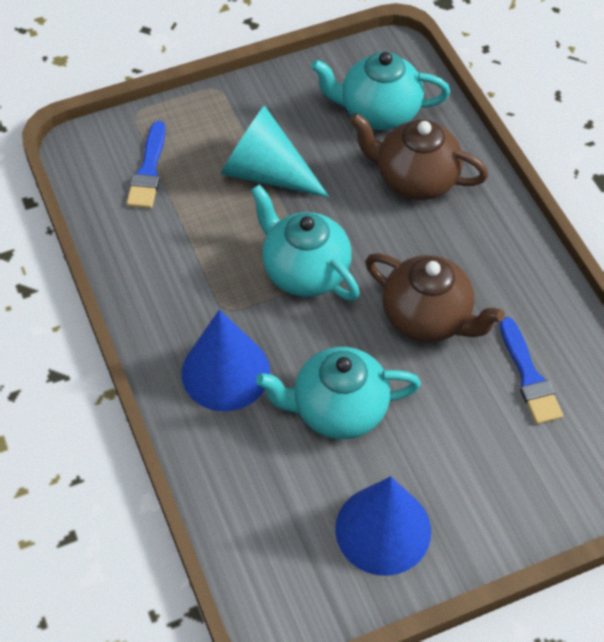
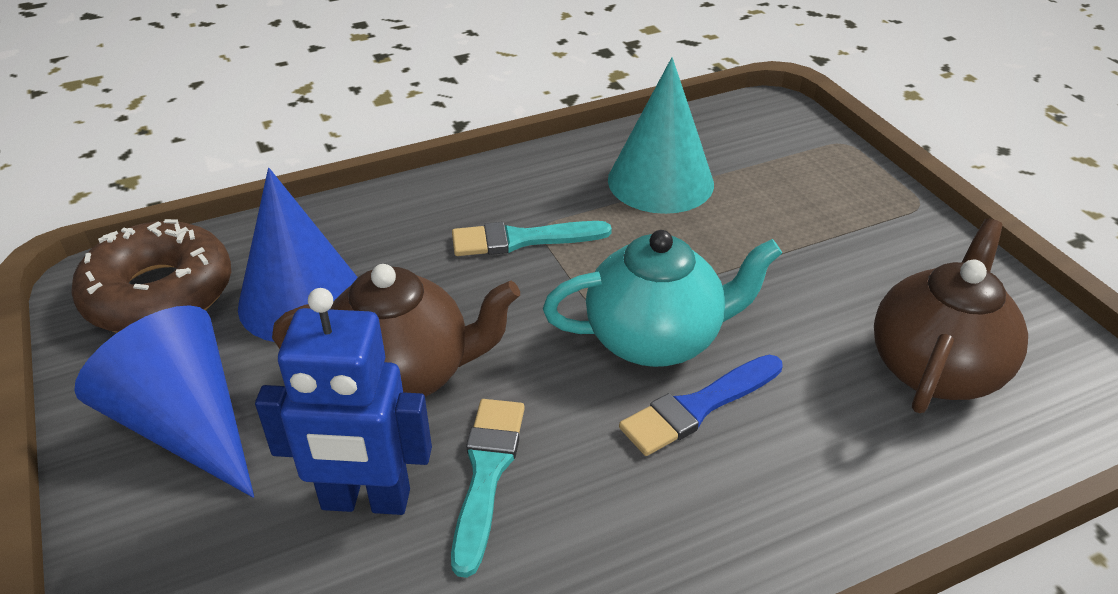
blue brush: [126,121,166,209] [499,317,563,424] = 2 -> [619,355,783,456] = 1
blue robot: none = 0 -> [255,288,432,515] = 1
brown donut: none = 0 -> [71,219,231,332] = 1
turquoise brush: none = 0 -> [451,399,525,578] [452,221,612,256] = 2
turquoise teapot: [251,184,360,301] [256,347,421,439] [311,52,450,130] = 3 -> [543,230,782,367] = 1

